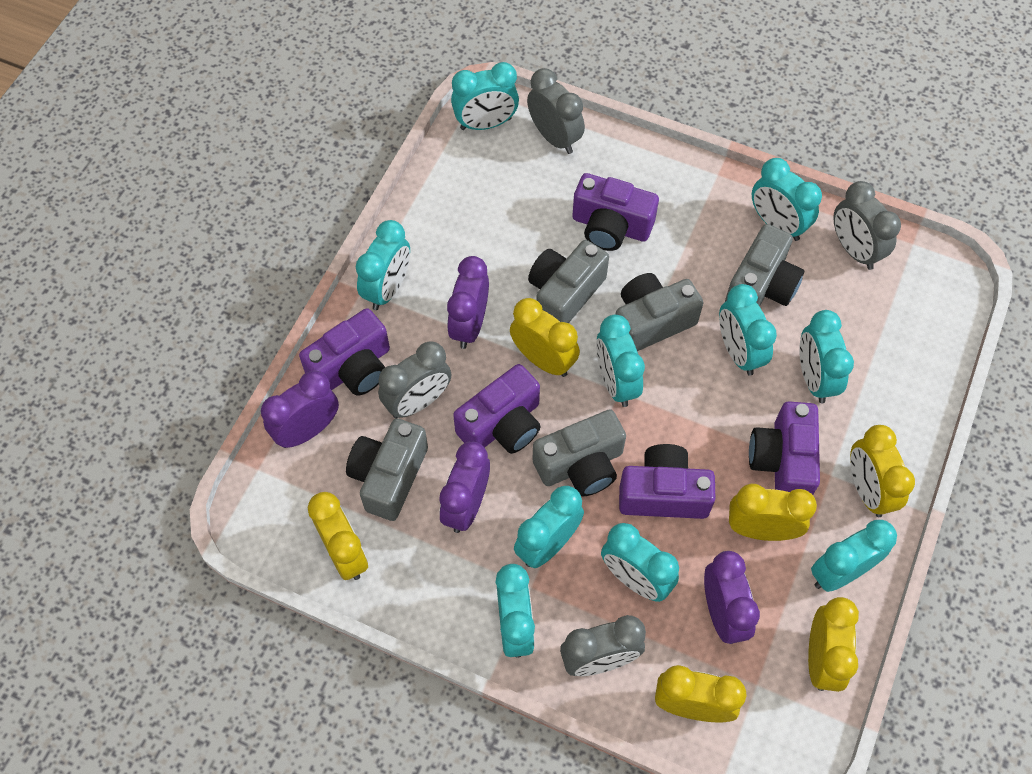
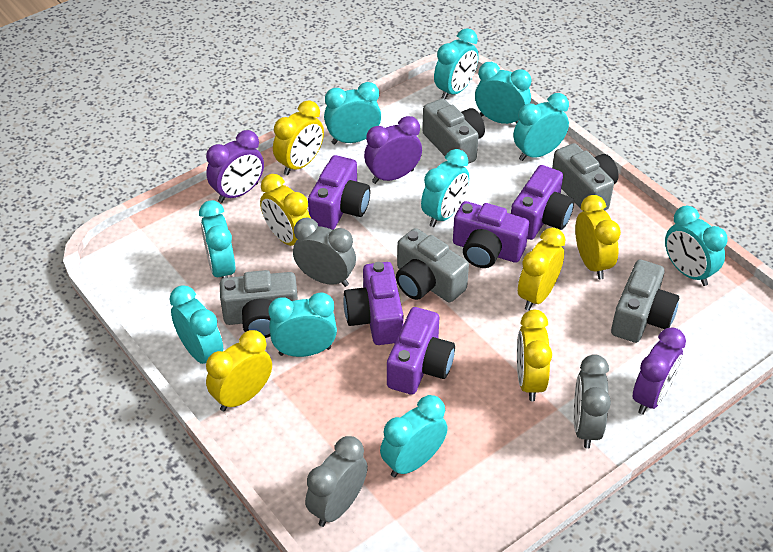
grey clock: [378,341,451,418] [527,68,585,154] [560,615,646,676] [833,181,901,270] = 4 -> [293,218,356,287] [305,436,368,527] [574,354,611,449] = 3
purple clock: [261,370,339,448] [439,441,490,533] [447,256,489,349] [704,551,760,644] = 4 -> [206,130,264,203] [364,116,422,184] [633,327,686,415] = 3

